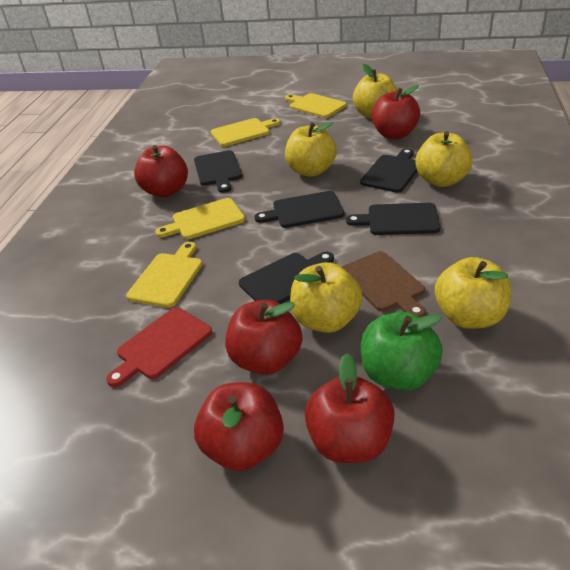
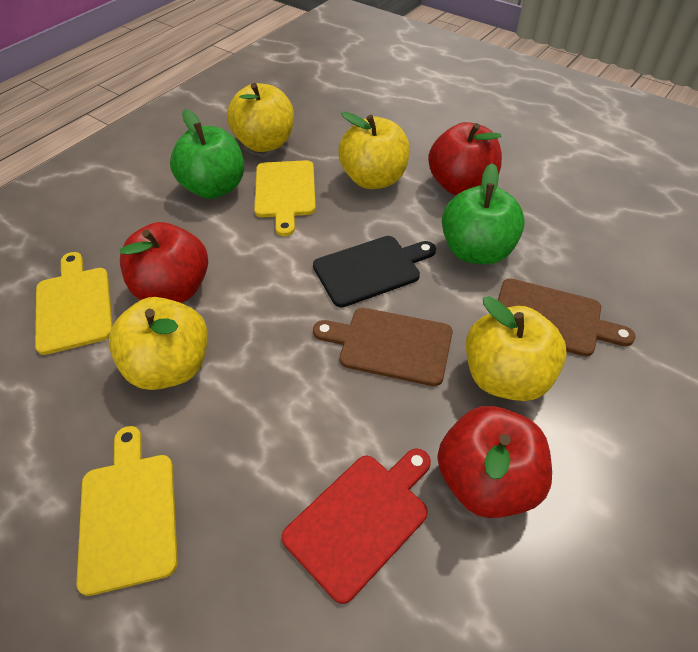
black cutting board: [194,150,242,193] [239,252,334,304] [254,191,344,228] [346,203,441,235] [360,148,417,193] = 5 -> [313,236,436,307] = 1
brown cutting board: [342,251,426,318] = 1 -> [313,308,453,386] [498,278,635,357] = 2
green apple: [361,312,442,391] = 1 -> [170,109,244,199] [442,163,525,264] = 2
red apple: [134,145,188,197] [194,382,284,471] [225,300,302,375] [305,353,395,463] [371,85,420,139] = 5 -> [120,222,208,303] [428,122,502,195] [437,406,552,518] = 3
yellow apple: [285,122,337,177] [290,262,362,333] [353,64,398,118] [415,131,473,187] [435,257,511,329] = 5 -> [108,297,208,390] [227,83,294,152] [338,112,410,189] [466,296,567,401] = 4
yellow cutting board: [126,242,203,308] [155,198,245,239] [211,118,281,146] [285,93,347,118] = 4 -> [35,252,113,355] [77,426,178,596] [254,160,316,236] = 3

